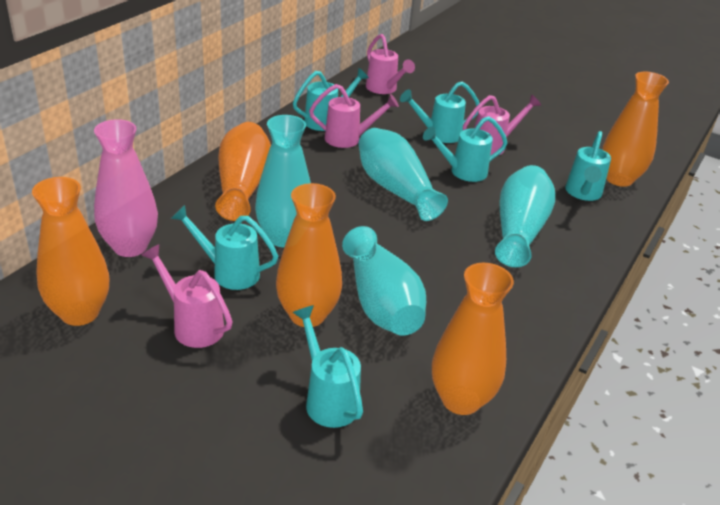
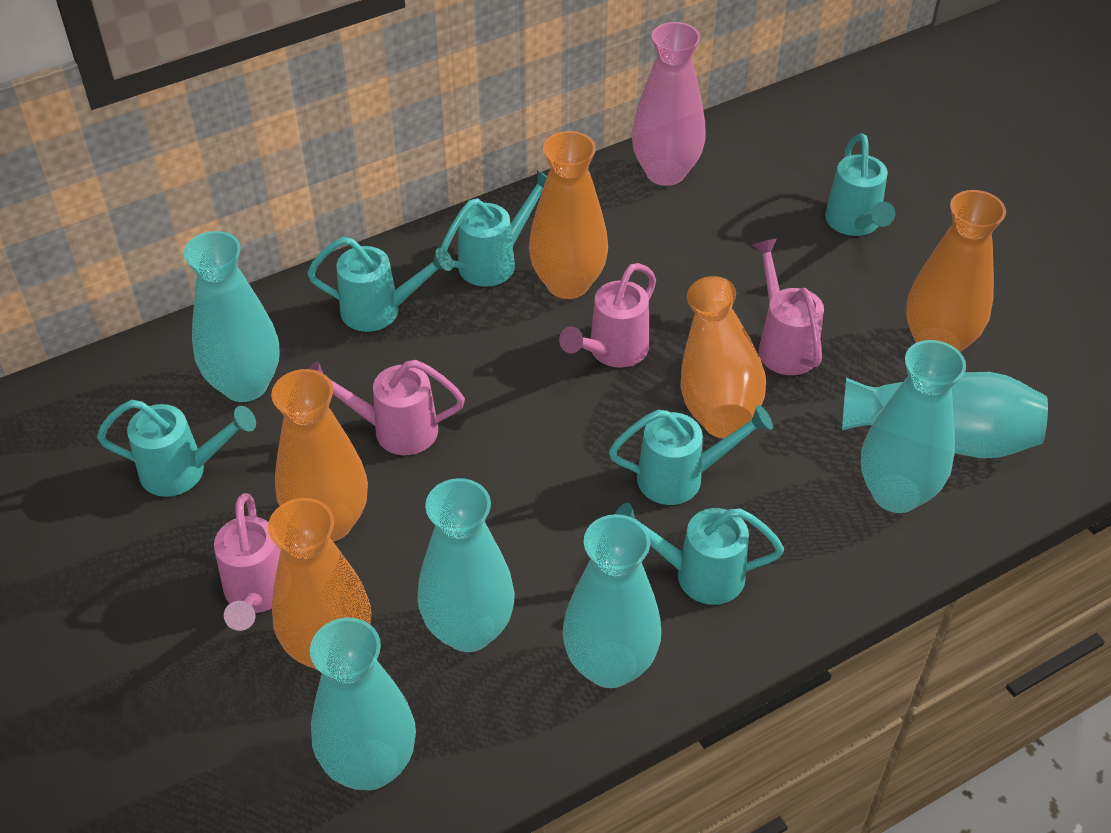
turquoise vase: [255,115,311,247] [342,226,426,336] [358,128,448,221] [495,165,555,267] = 4 -> [183,231,279,402] [310,617,416,790] [417,478,515,652] [562,514,661,688] [842,372,1048,458] [861,340,966,513] = 6

